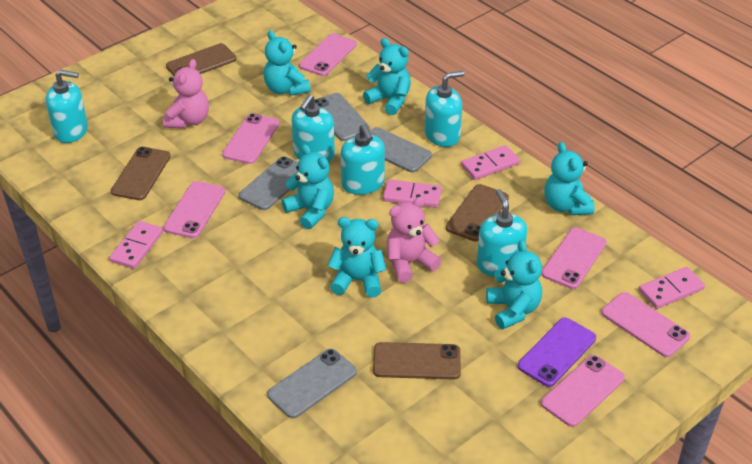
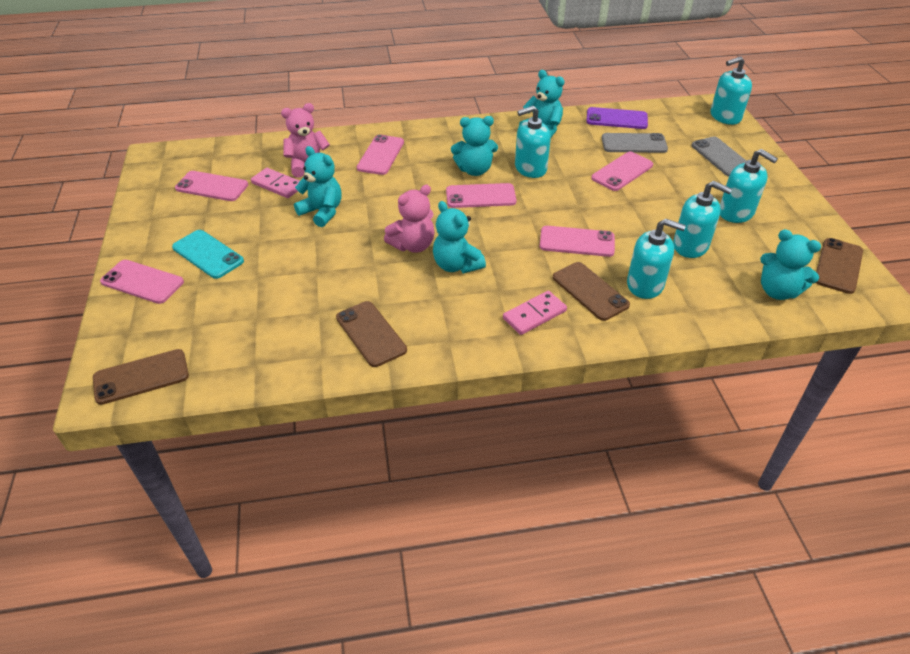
grey phone: [239,156,298,210] [267,349,357,419] [314,93,370,141] [370,127,432,172] = 4 -> [602,133,668,153] [692,136,746,177] = 2
pink domino: [109,221,163,269] [383,179,442,208] [461,145,520,180] [639,267,705,309] = 4 -> [251,168,300,198] [503,291,567,335] = 2
turquoise phone: none = 0 -> [172,230,244,279] = 1
turquoise teddy bear: [264,30,311,96] [282,144,334,229] [327,217,386,298] [363,38,411,115] [486,240,542,329] [545,142,595,215] = 6 -> [294,146,342,227] [433,201,486,273] [451,116,498,176] [519,70,565,137] [760,229,821,300] = 5

